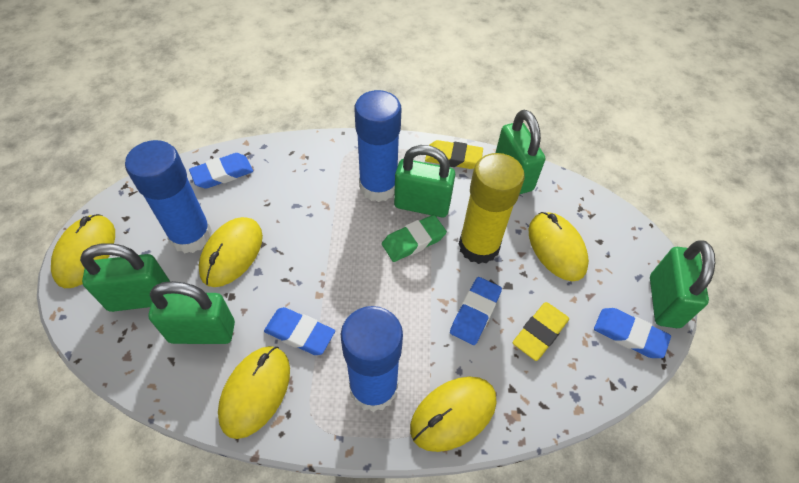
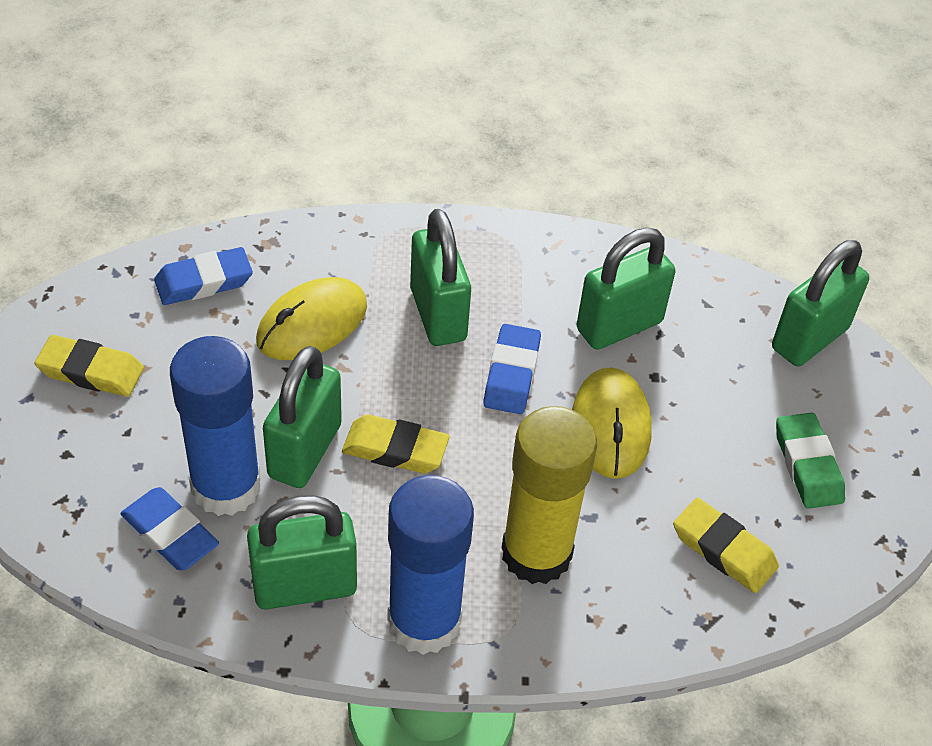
blue eraser: [189,153,253,189] [264,307,335,355] [450,277,502,345] [594,308,671,358] = 4 -> [120,487,219,570] [154,247,253,305] [483,324,541,414] = 3
blue glue stick: [125,140,212,253] [341,306,403,412] [355,90,401,202] = 3 -> [170,336,261,516] [387,475,474,655] = 2
yellow eraser: [425,140,483,169] [513,302,569,361] = 2 -> [35,335,144,397] [342,414,450,473] [673,498,779,593] = 3
yellow mouse: [51,214,115,288] [199,217,263,287] [218,346,290,439] [410,376,497,452] [529,212,589,281] = 5 -> [256,277,367,360] [572,367,652,479] = 2

